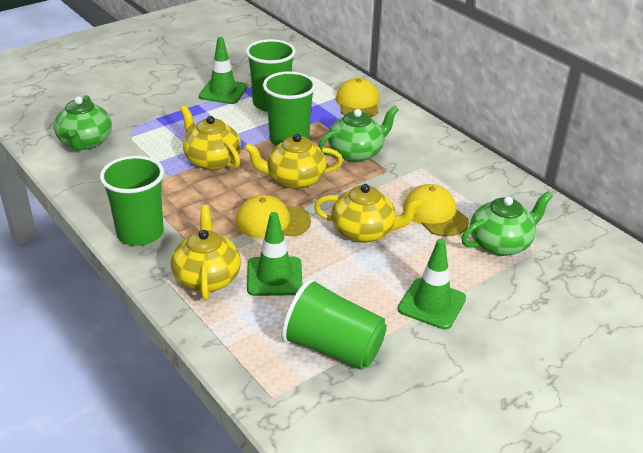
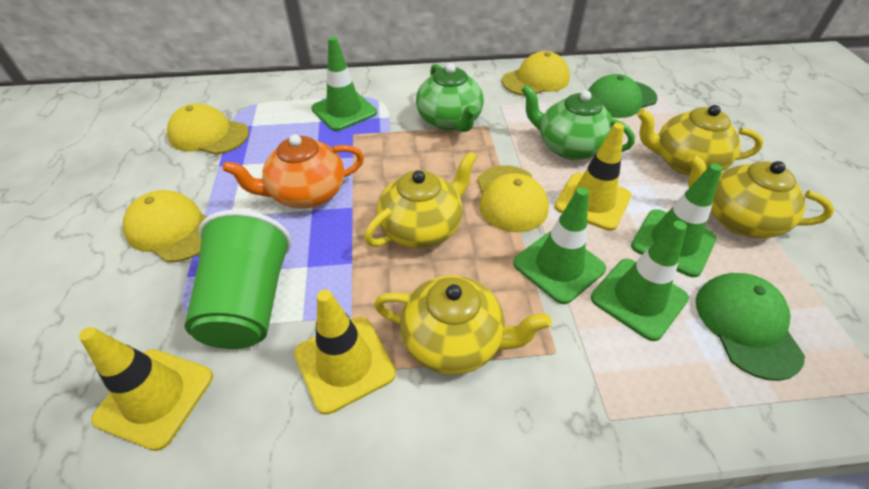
green cap: none = 0 -> [588,74,658,118] [696,273,805,381] = 2
green cup: [100,156,164,246] [246,39,296,112] [262,71,316,146] [281,278,387,370] = 4 -> [185,210,291,349] = 1
green teapot: [54,95,112,151] [319,105,399,162] [461,191,553,256] = 3 -> [416,63,484,132] [521,85,635,160] = 2
green traffic cone: [199,37,247,104] [247,212,302,296] [398,239,466,329] = 3 -> [311,37,377,131] [513,187,606,304] [591,221,689,341] [631,163,722,277] = 4
orange teapot: none = 0 -> [222,134,364,208] = 1
yellow cap: [236,195,311,238] [336,78,380,117] [403,184,469,237] = 3 -> [123,190,207,262] [167,103,249,154] [477,165,549,232] [502,51,570,96] = 4
yellow traffic cone: none = 0 -> [79,327,213,451] [294,290,396,415] [555,123,632,231] = 3

